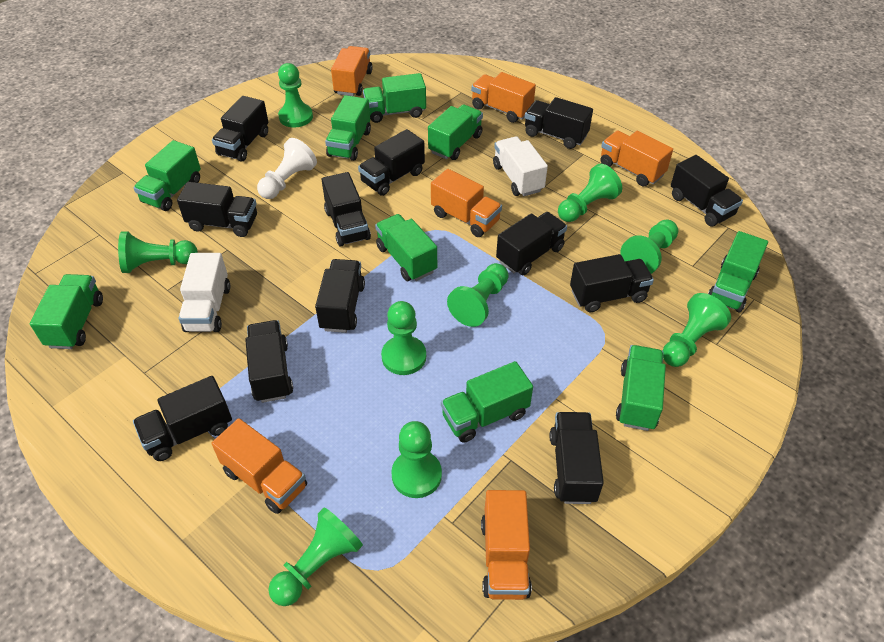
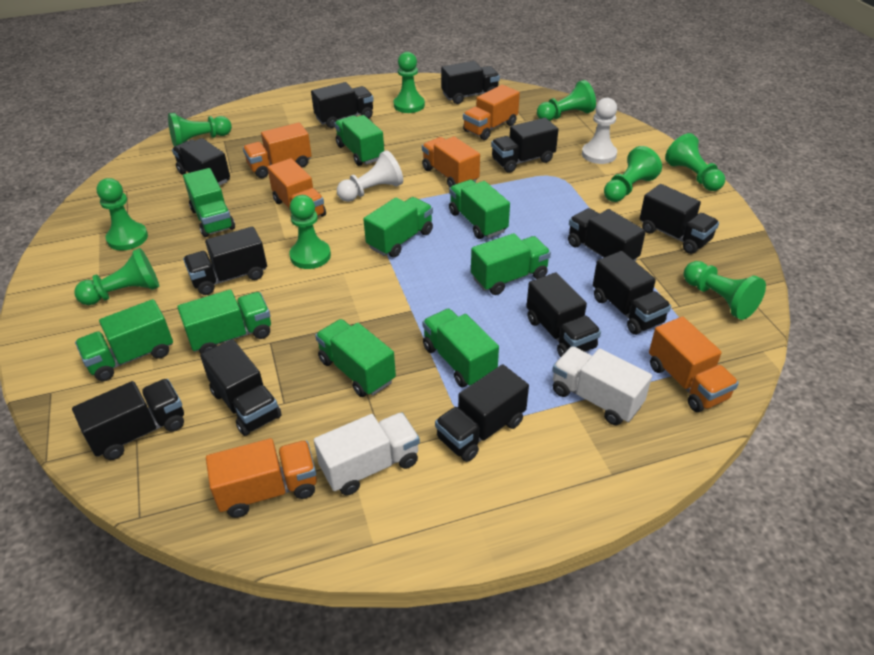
white pawn: [257,138,317,199] = 1 -> [337,150,403,202] [582,98,617,164] = 2

